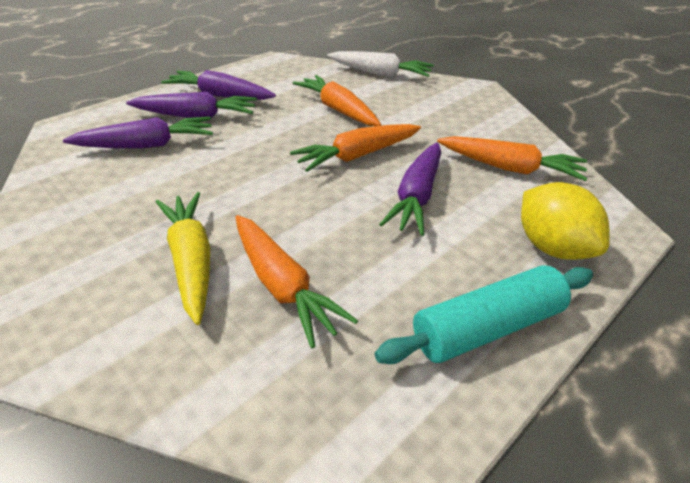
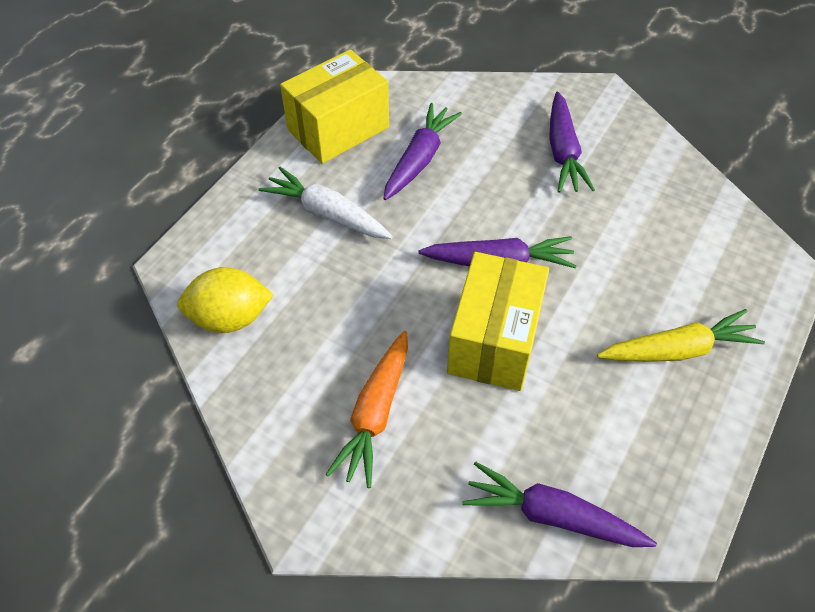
orange carrot: [235,215,358,348] [290,124,421,172] [293,75,381,126] [437,136,587,181] = 4 -> [326,331,408,488] = 1
turquoise rolling pin: [375,265,593,364] = 1 -> none = 0
yellow box: none = 0 -> [280,49,389,164] [447,252,549,391] = 2

